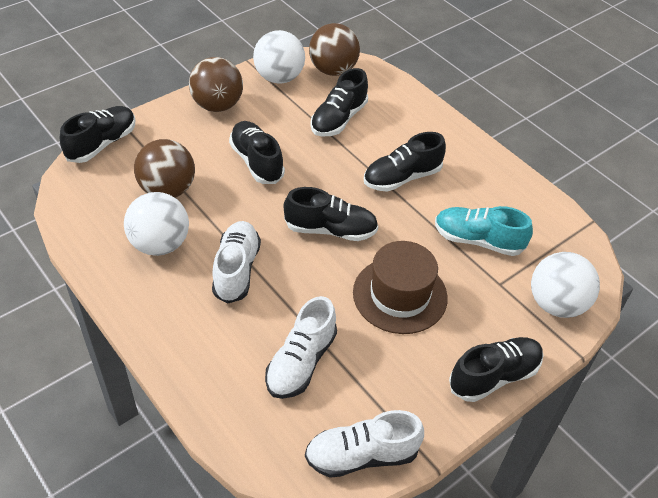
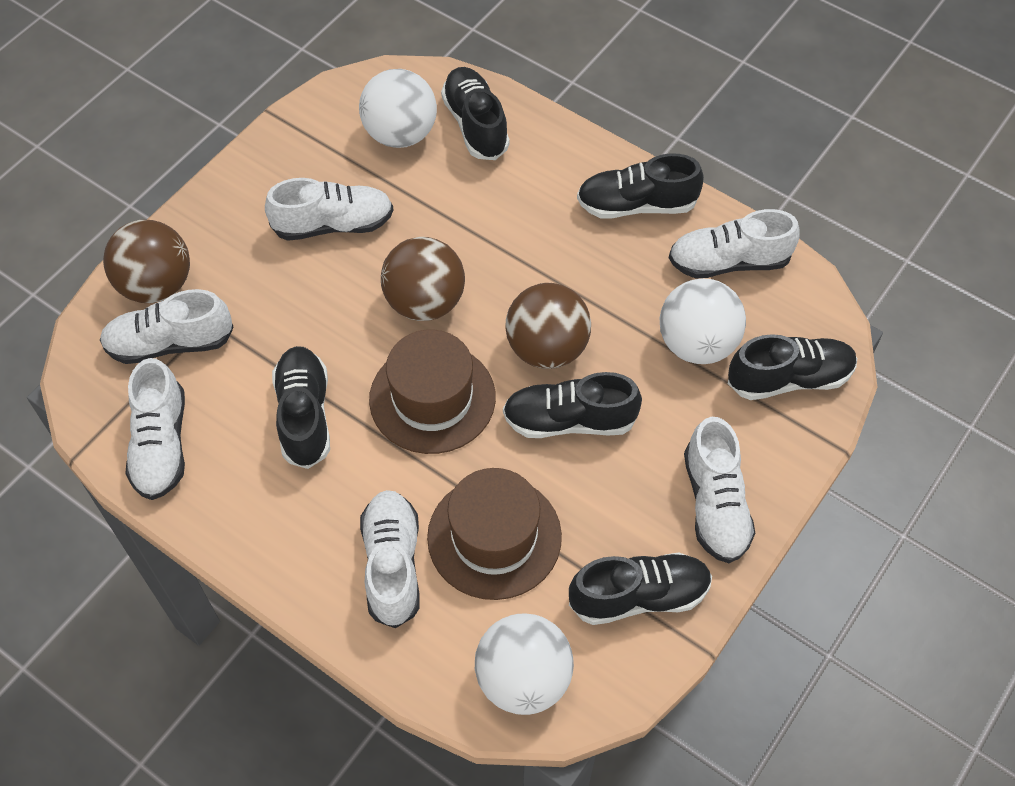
brown hat: [353,241,448,334] = 1 -> [369,329,496,454] [427,468,562,600] = 2
turquoise shoe: [435,206,533,256] = 1 -> none = 0
white shoe: [212,221,261,304] [265,296,337,399] [305,410,424,478] = 3 -> [99,289,234,364] [125,358,185,500] [265,178,394,241] [360,490,420,628] [669,209,799,278] [684,417,755,563] = 6

